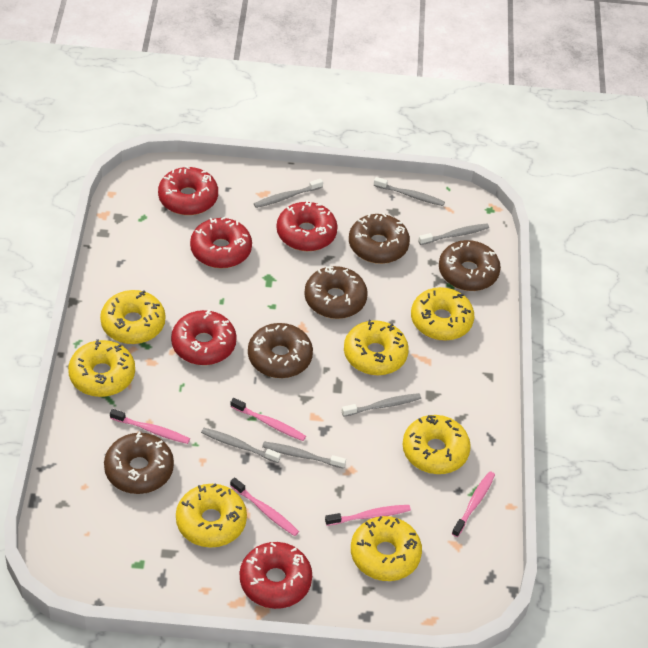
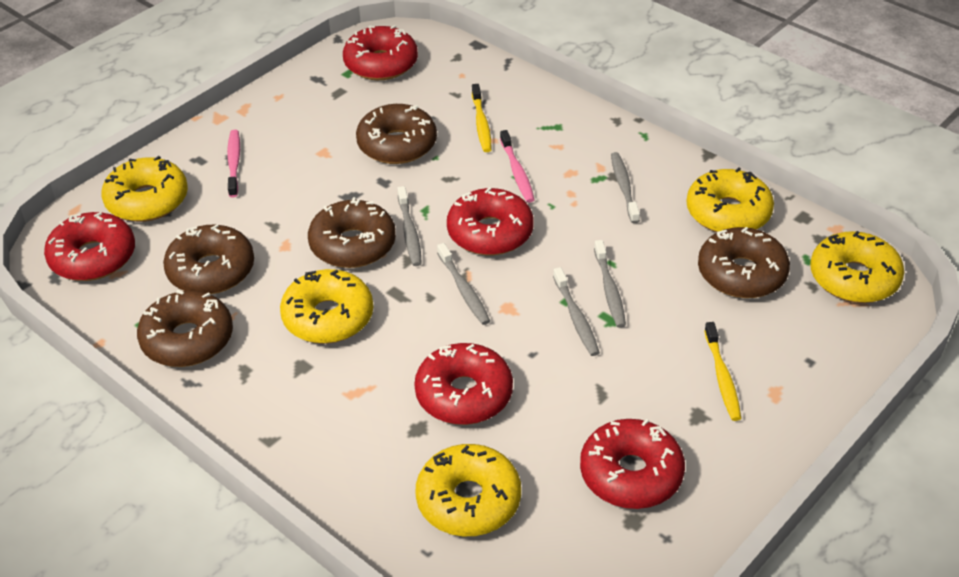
grey toothbrush: [201,428,281,463] [254,179,323,208] [262,442,346,469] [342,393,421,417] [374,177,445,206] [418,224,489,245] = 6 -> [397,186,422,266] [437,243,490,325] [553,267,600,356] [594,240,626,328] [611,152,640,223] = 5
pink toothbrush: [110,409,190,444] [230,398,306,441] [230,477,299,536] [325,505,411,526] [452,471,495,537] = 5 -> [227,130,240,198] [500,130,535,203] = 2
yellow donut: [68,339,135,397] [100,290,165,344] [176,483,247,548] [344,320,409,375] [351,516,422,581] [403,415,471,474] [411,287,474,341] = 7 -> [102,156,188,222] [280,269,373,344] [416,444,521,536] [687,167,774,232] [810,231,904,303] = 5
yellow toothbrush: none = 0 -> [472,84,491,152] [704,322,741,421] = 2

